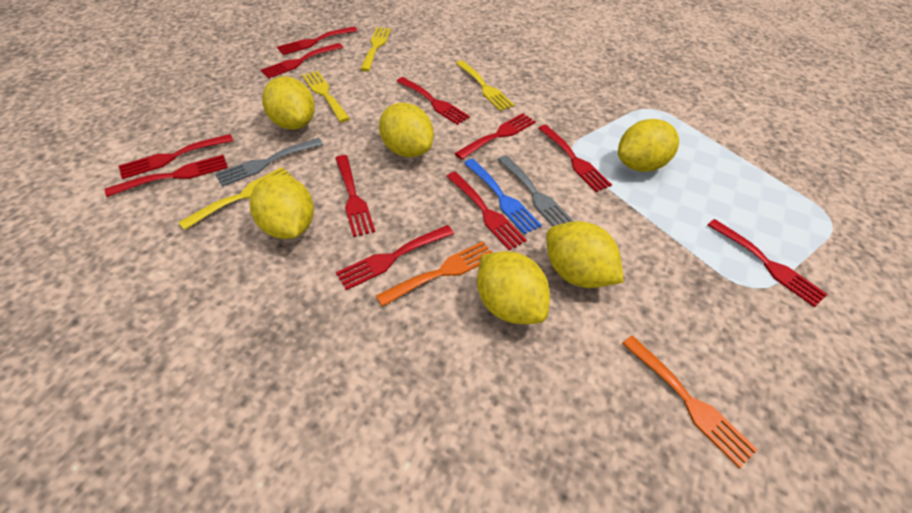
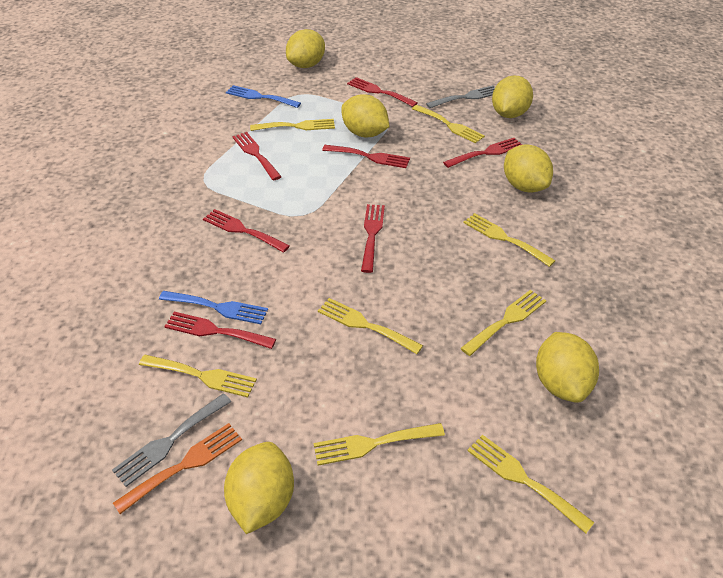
blue fork: [464,159,542,234] = 1 -> [159,291,268,324] [226,85,301,108] = 2
orange fork: [376,241,492,307] [622,335,758,469] = 2 -> [113,423,242,514] = 1
red fork: [105,155,228,197] [118,134,233,179] [261,43,343,78] [277,26,358,55] [335,155,375,237] [336,225,454,290] [397,77,470,125] [446,172,527,250] [455,113,536,160] [538,125,612,192] [708,219,827,307] = 11 -> [164,312,276,349] [203,209,290,253] [232,132,282,180] [322,145,410,168] [347,77,418,107] [361,204,385,273] [443,138,522,168] = 7
yellow fork: [178,167,293,230] [302,71,350,122] [360,27,391,71] [456,60,514,111] = 4 -> [139,355,257,397] [250,119,335,131] [313,423,445,466] [318,298,423,354] [412,105,485,143] [460,290,546,356] [463,213,555,267] [467,434,595,534] = 8

